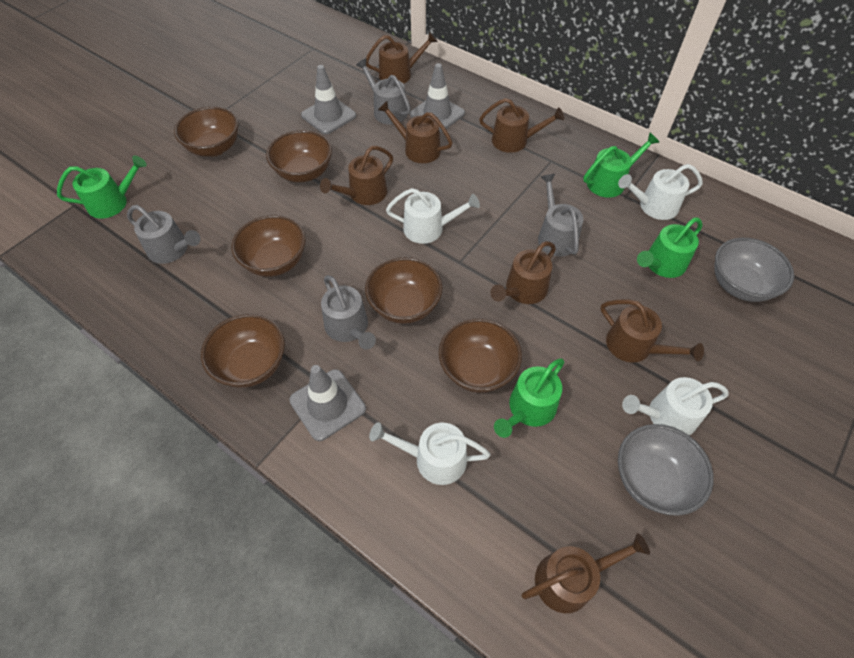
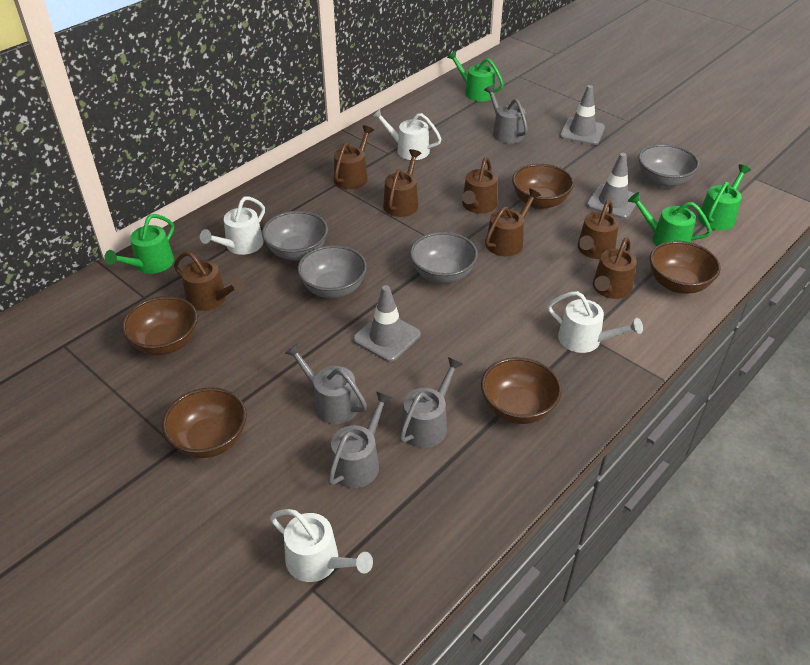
brown bowl: [174,106,239,157] [201,314,285,388] [231,215,306,277] [266,130,332,182] [365,257,443,324] [439,318,522,393] = 6 -> [122,296,198,355] [162,387,247,458] [481,357,562,424] [512,163,574,209] [650,241,720,294] = 5
grey bowl: [618,424,714,516] [714,238,794,302] = 2 -> [262,211,328,260] [297,245,367,298] [410,232,478,284] [638,144,699,188] = 4

